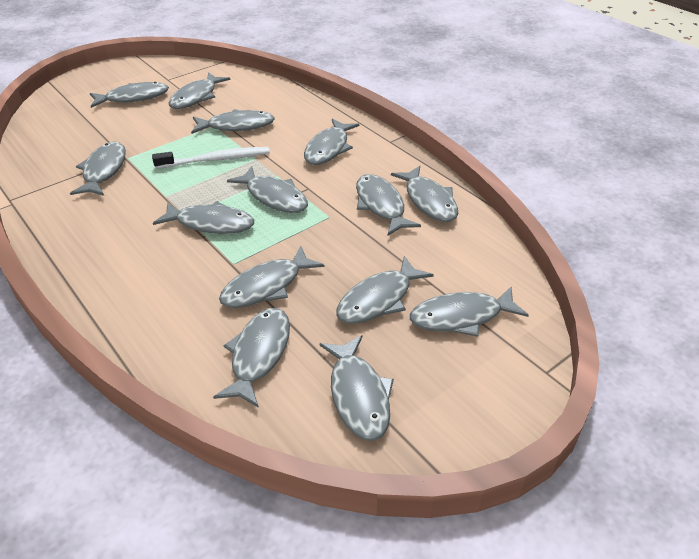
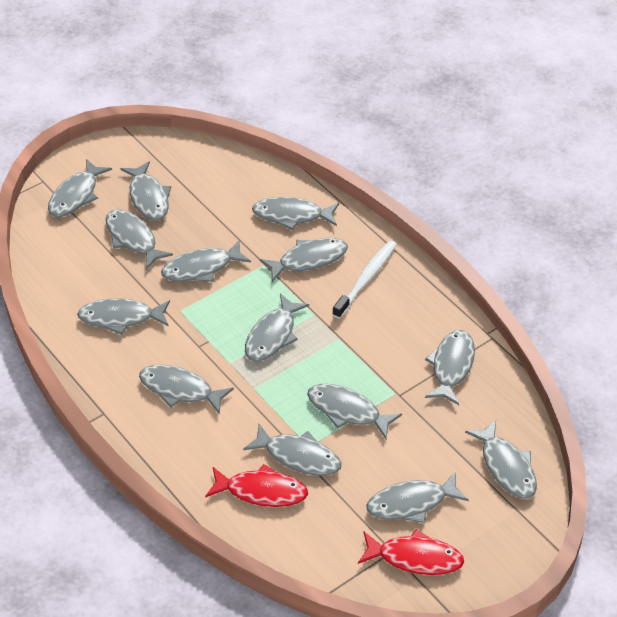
red fish: none = 0 -> [205,464,308,507] [358,529,464,575] = 2

